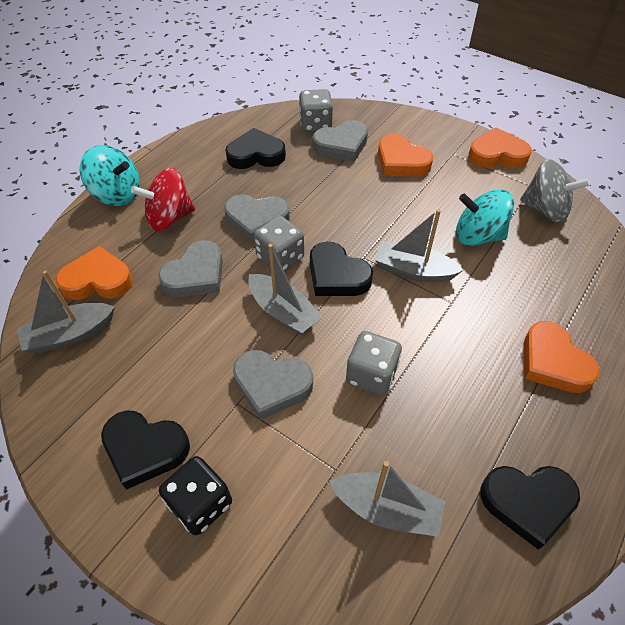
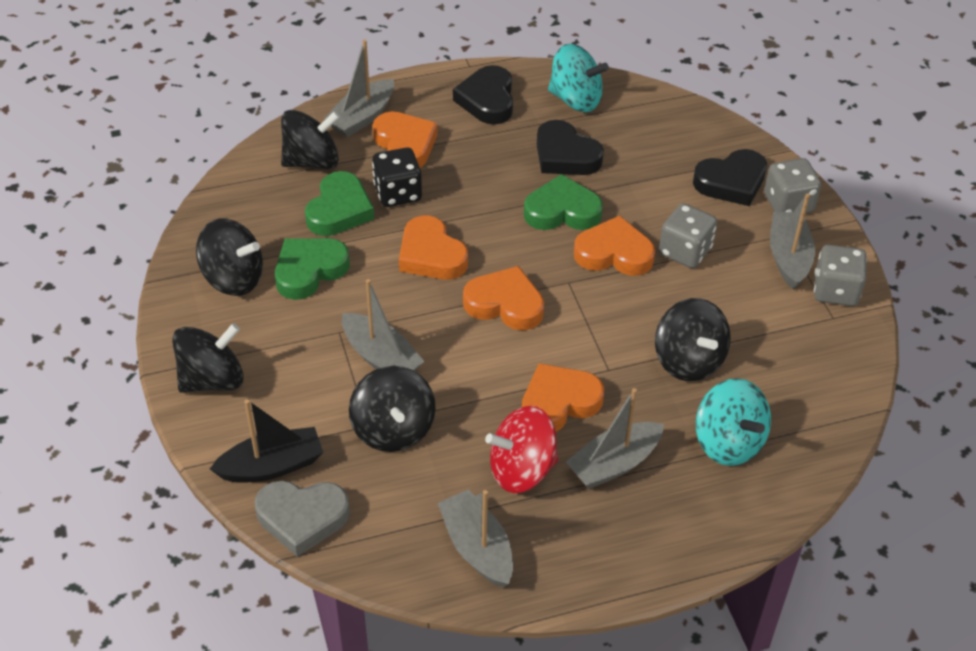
black boat: none = 0 -> [210,399,323,482] = 1
black heart: [101,411,190,489] [225,128,286,169] [310,242,373,296] [480,466,580,550] = 4 -> [453,65,513,124] [537,120,604,175] [693,149,767,206] = 3
black spinning top: none = 0 -> [172,323,244,393] [196,218,263,296] [281,110,340,169] [349,366,436,452] [655,298,731,381] = 5
green heart: none = 0 -> [275,238,350,300] [305,171,374,236] [524,174,603,230] = 3
grey boat: [17,270,115,353] [248,244,322,335] [329,461,445,537] [375,209,463,282] = 4 -> [324,39,394,137] [342,279,425,371] [438,489,513,588] [566,388,664,489] [770,193,815,289] = 5
grey heart: [158,240,223,297] [224,194,290,243] [233,350,313,420] [312,120,368,162] = 4 -> [255,481,350,557] = 1
grey spinning top: [520,159,590,223] = 1 -> none = 0
orange heart: [56,246,133,300] [378,134,433,176] [468,128,532,168] [524,321,600,393] = 4 -> [373,112,438,168] [399,215,468,280] [463,266,544,330] [522,363,604,432] [574,215,655,276] = 5

